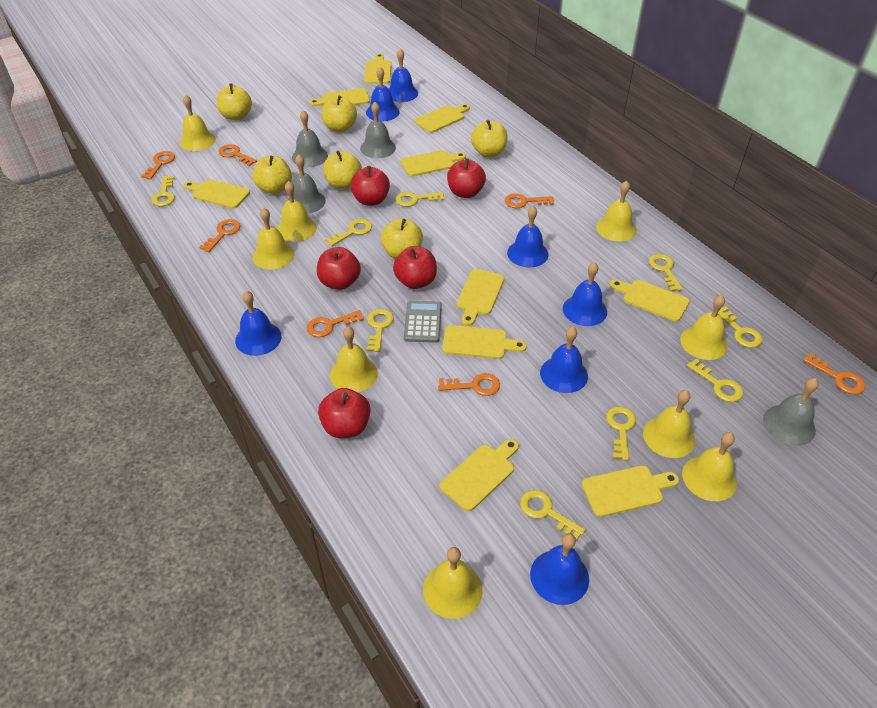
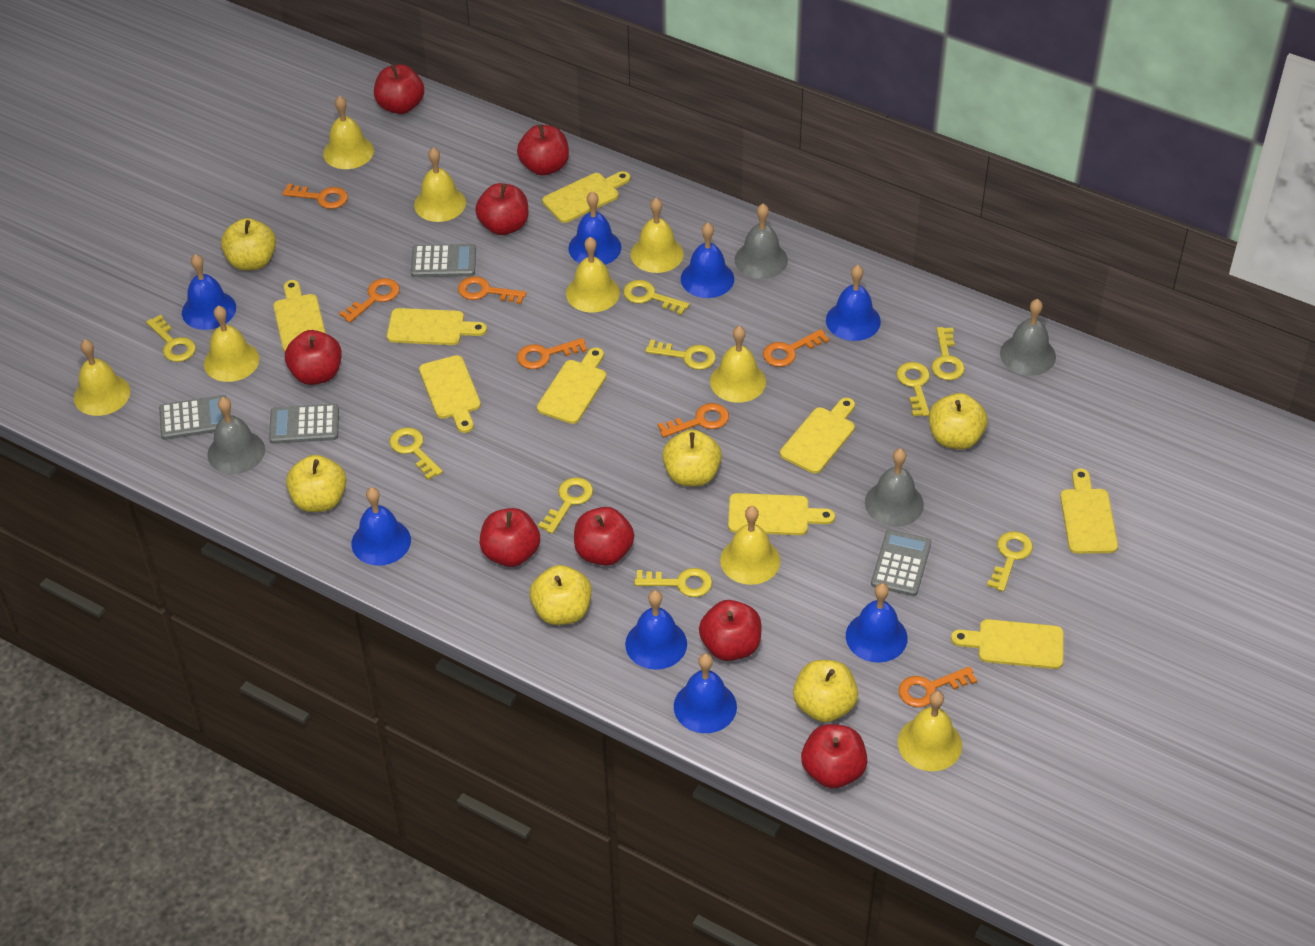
blue bell: [235,291,281,356] [366,67,400,121] [389,49,418,102] [507,206,549,267] [530,533,589,605] [540,327,588,393] [563,262,607,326] = 7 -> [182,254,236,330] [351,487,411,566] [568,191,621,265] [625,590,687,670] [674,653,737,733] [681,223,734,298] [826,265,881,341] [846,583,908,663] = 8
grey calculator: [404,301,442,343] = 1 -> [159,395,227,440] [269,404,339,444] [411,244,476,277] [871,530,931,596] = 4
red apple: [317,247,361,290] [318,388,371,438] [350,166,390,206] [393,246,437,289] [447,158,486,198] = 5 -> [285,330,342,385] [374,64,424,114] [475,183,528,235] [480,508,540,567] [517,125,569,176] [574,507,634,566] [699,600,762,661] [801,724,867,788] = 8
yellow cutting board: [184,179,250,209] [309,88,370,106] [364,53,392,84] [401,150,466,177] [415,104,470,133] [439,439,519,511] [442,325,527,359] [457,269,504,326] [582,466,679,517] [610,279,689,322] = 10 -> [273,280,325,352] [387,308,487,345] [419,355,481,433] [537,347,606,424] [542,171,630,223] [728,493,835,535] [780,398,855,473] [951,619,1064,669] [1060,468,1118,554] = 9

